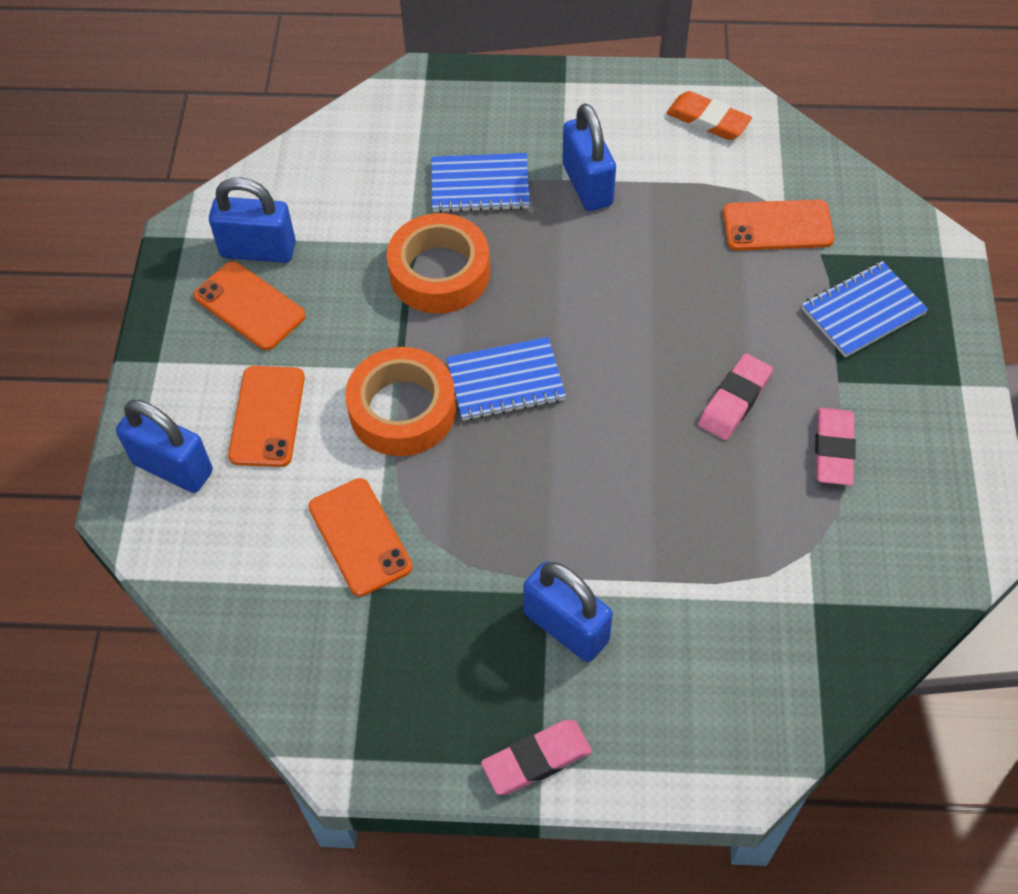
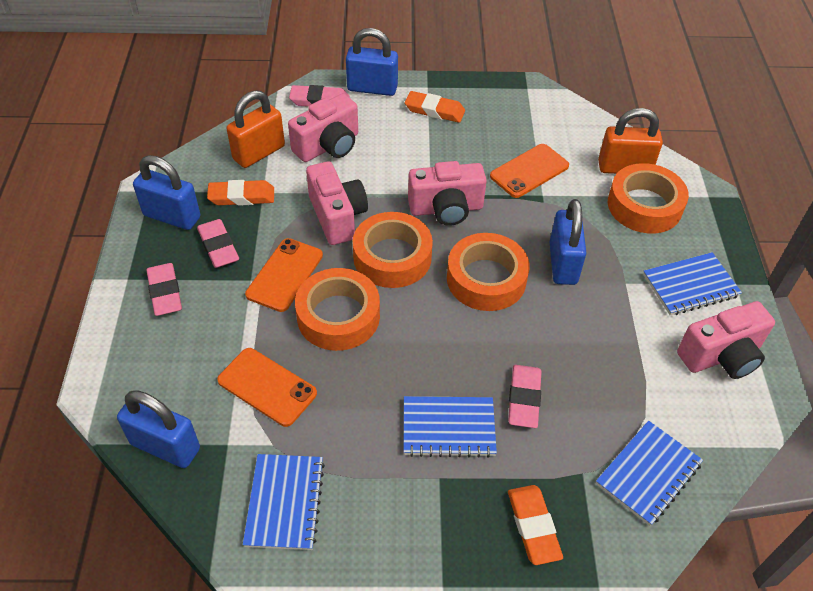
blue notebook: [431,153,530,213] [447,337,566,421] [802,261,928,358] = 3 -> [243,454,325,550] [404,396,497,458] [596,421,703,526] [643,252,742,315] = 4
orange eraser: [666,91,752,140] = 1 -> [207,180,274,206] [405,91,465,123] [508,485,563,565] = 3
orange padlock: none = 0 -> [227,90,285,168] [598,108,663,174] = 2
orange phone: [194,261,306,350] [228,366,305,467] [308,478,413,597] [723,200,834,251] = 4 -> [217,348,317,427] [245,238,323,312] [490,144,569,198] = 3
orange tape: [345,347,456,456] [387,213,490,313] = 2 -> [295,268,380,351] [353,212,433,288] [447,233,530,311] [608,163,689,233] = 4
pink camera: none = 0 -> [288,94,358,162] [306,161,368,245] [408,161,487,226] [677,301,775,379] = 4
pink eraser: [481,720,592,795] [698,354,773,440] [815,408,856,486] = 3 -> [146,263,182,316] [197,219,239,268] [289,85,350,107] [508,365,542,428] = 4

